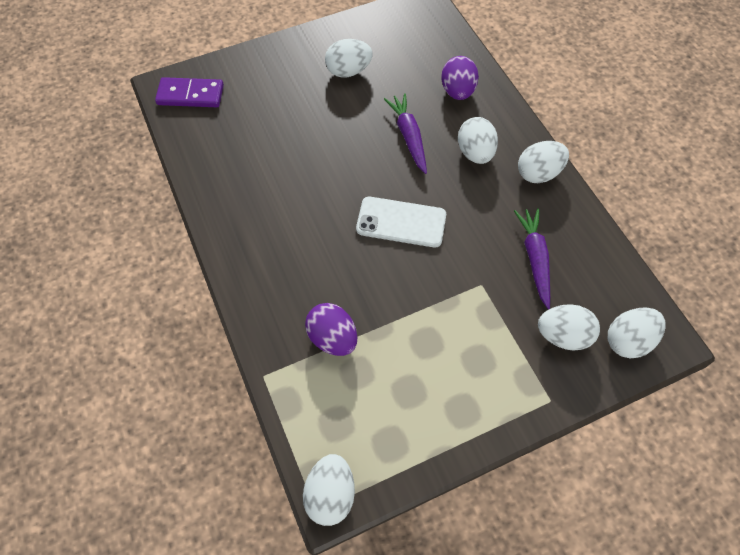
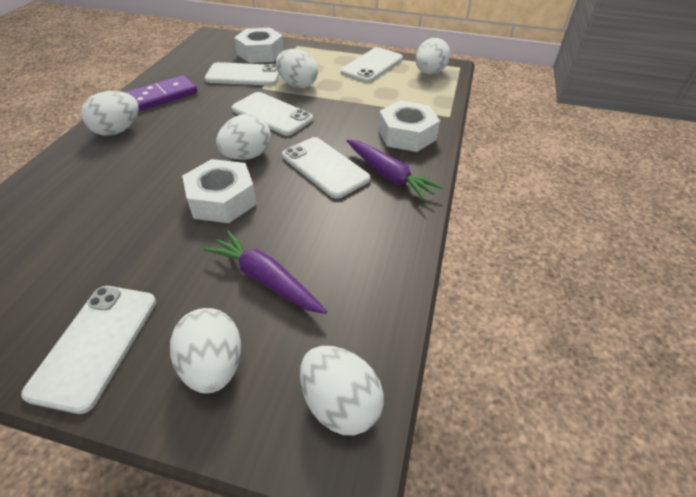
purple egg: [305,303,357,356] [441,56,479,100] = 2 -> none = 0
white nut: none = 0 -> [182,159,257,223] [234,28,284,63] [378,101,440,152] = 3
white phone: [356,197,446,247] = 1 -> [21,286,156,414] [205,62,279,86] [232,92,313,136] [282,137,370,199] [341,47,403,83] = 5

